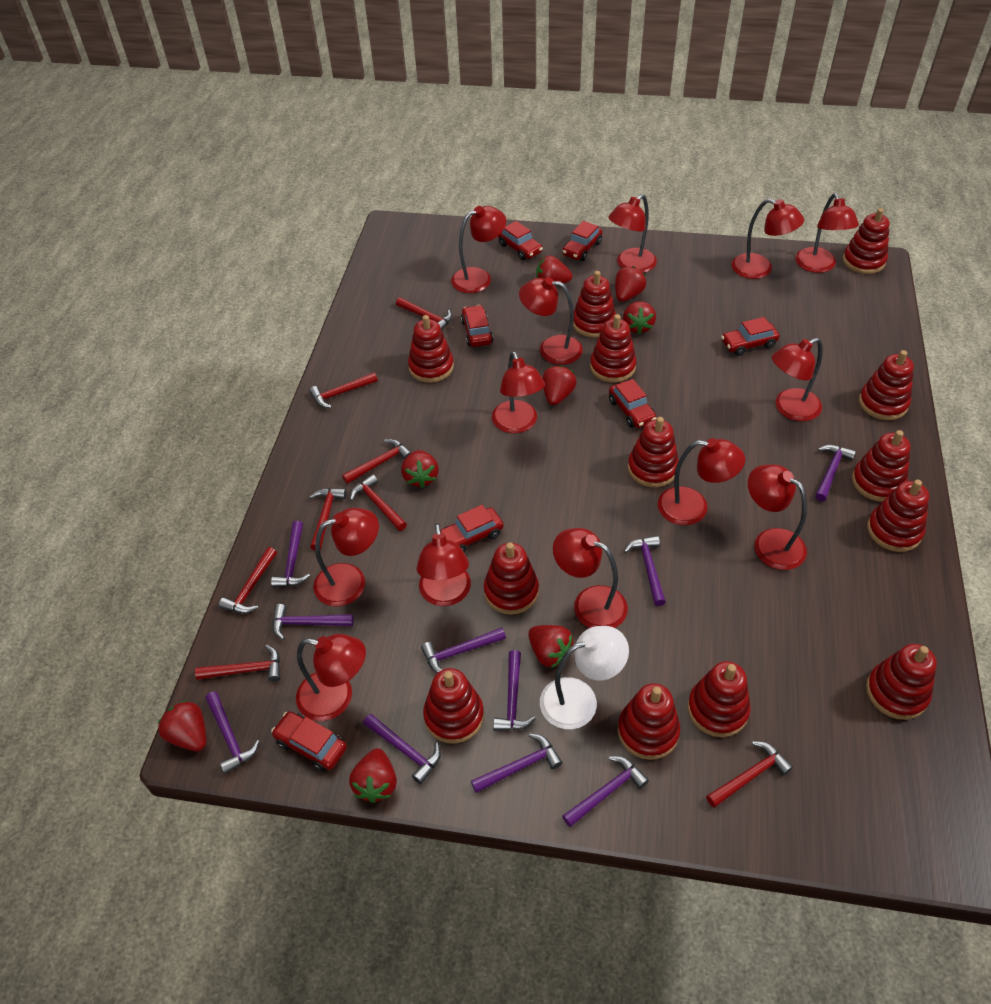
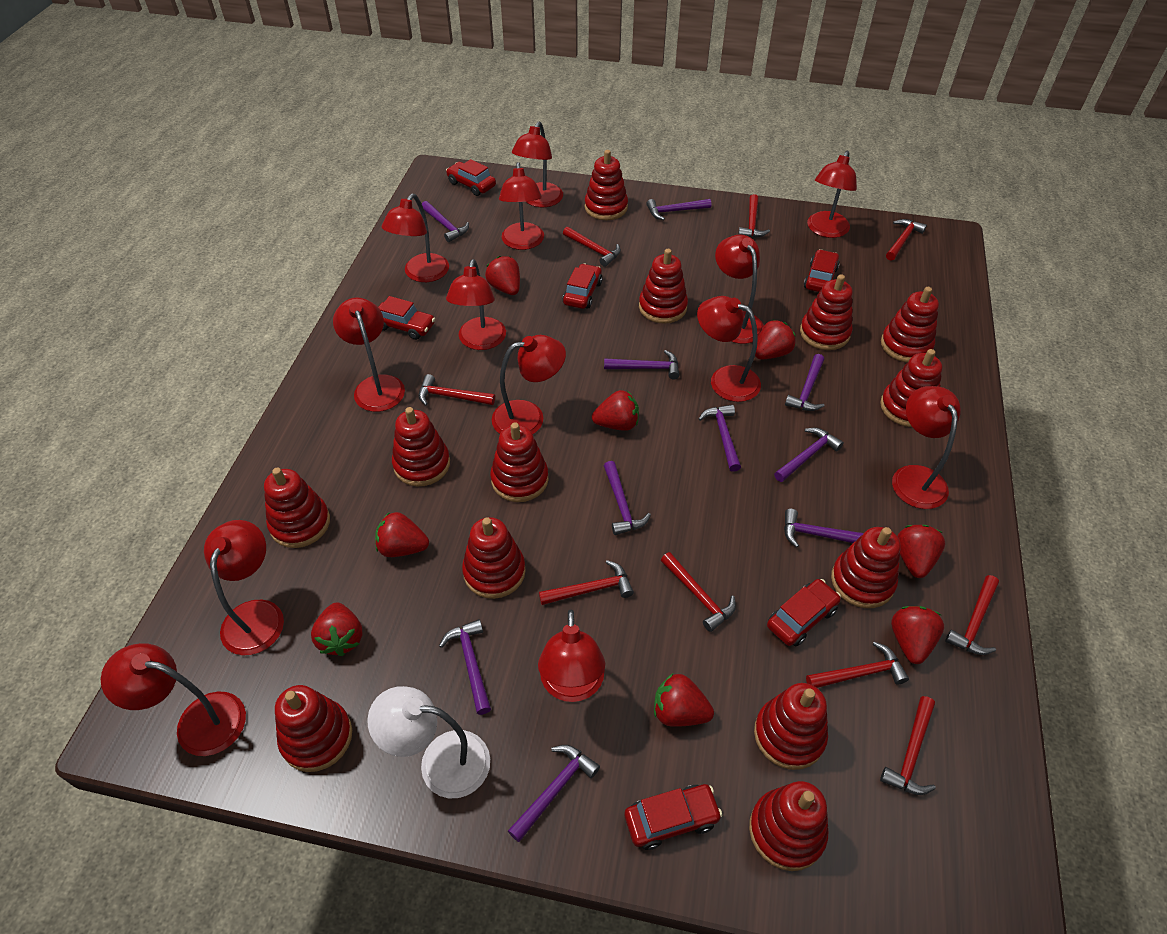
red car: [271,711,347,771] [440,505,504,552] [461,305,494,347] [498,221,543,260] [562,221,602,261] [609,379,657,428] [721,317,780,356] = 7 -> [378,296,435,340] [446,159,496,196] [563,263,603,309] [625,784,722,850] [767,579,841,647] [804,249,840,292] = 6
red hammer: [195,645,280,682] [219,547,277,614] [309,372,378,408] [310,488,346,551] [342,439,412,484] [350,474,407,531] [396,297,452,331] [706,741,793,807] = 8 -> [418,374,495,406] [539,560,634,605] [563,227,621,267] [661,552,736,632] [738,194,770,238] [806,642,909,688] [880,696,936,795] [886,219,927,261] [945,575,999,655] = 9

